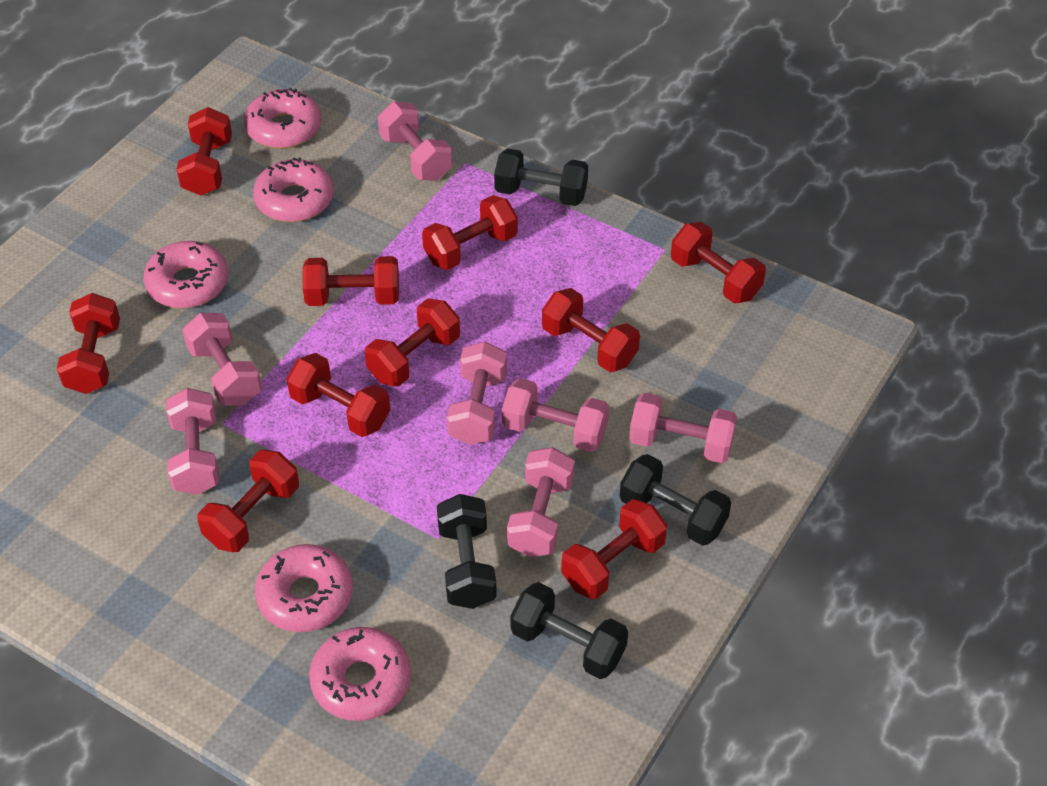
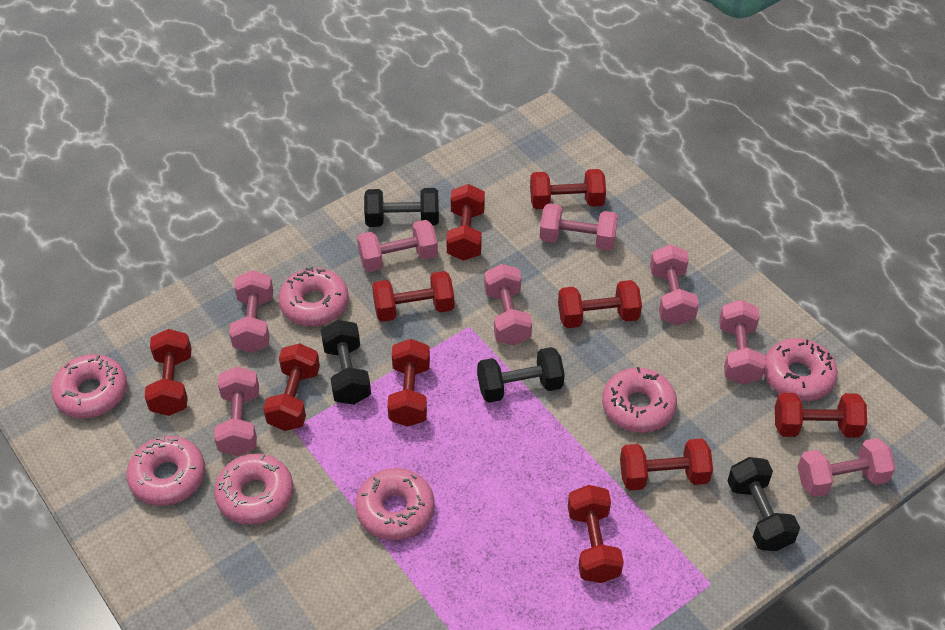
pink donut: [143,241,228,309] [244,88,321,149] [253,157,334,222] [255,544,353,632] [309,627,411,721] = 5 -> [51,354,127,418] [126,436,205,506] [214,453,293,525] [278,267,349,326] [356,468,434,540] [602,367,677,433] [764,338,838,401] = 7
pink dumbbell: [166,388,219,495] [182,313,262,406] [378,101,452,181] [447,341,507,445] [502,378,609,452] [507,447,575,557] [629,393,737,463] = 7 -> [214,366,259,456] [229,270,273,353] [357,220,438,272] [484,264,532,345] [540,203,618,251] [650,244,699,325] [719,300,766,385] [797,438,895,497] = 8

